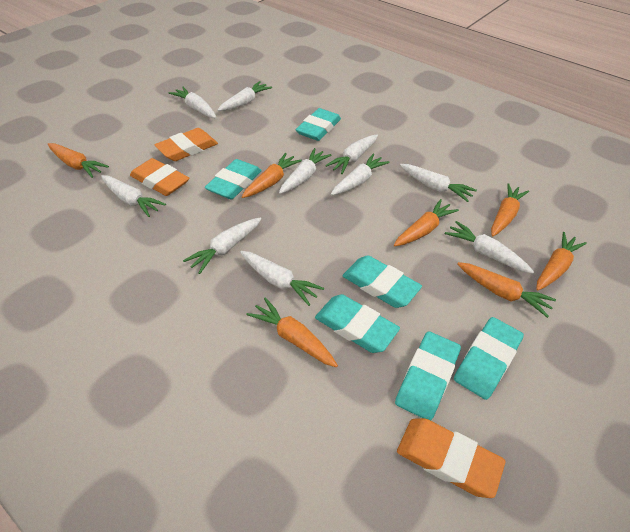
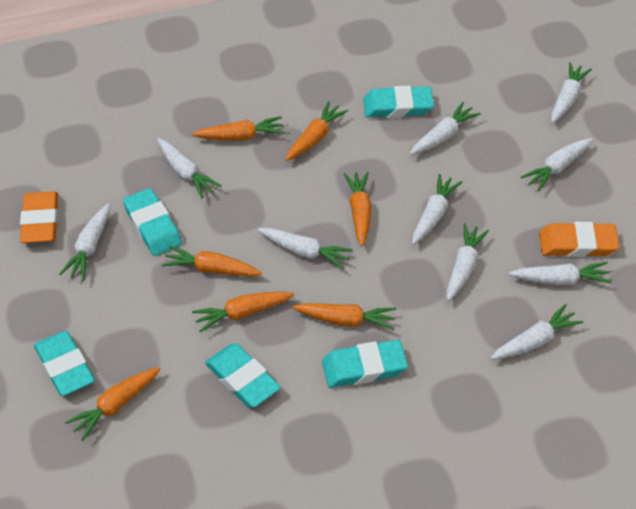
orange eraser: [130,158,189,196] [155,128,218,161] [397,418,506,498] = 3 -> [20,191,58,243] [539,222,619,257] = 2
turquoise eraser: [205,159,262,199] [295,108,341,141] [315,294,400,353] [342,255,422,308] [395,331,461,421] [454,317,524,400] = 6 -> [34,331,95,396] [123,188,182,256] [205,343,281,408] [322,340,408,388] [363,86,434,118] = 5

